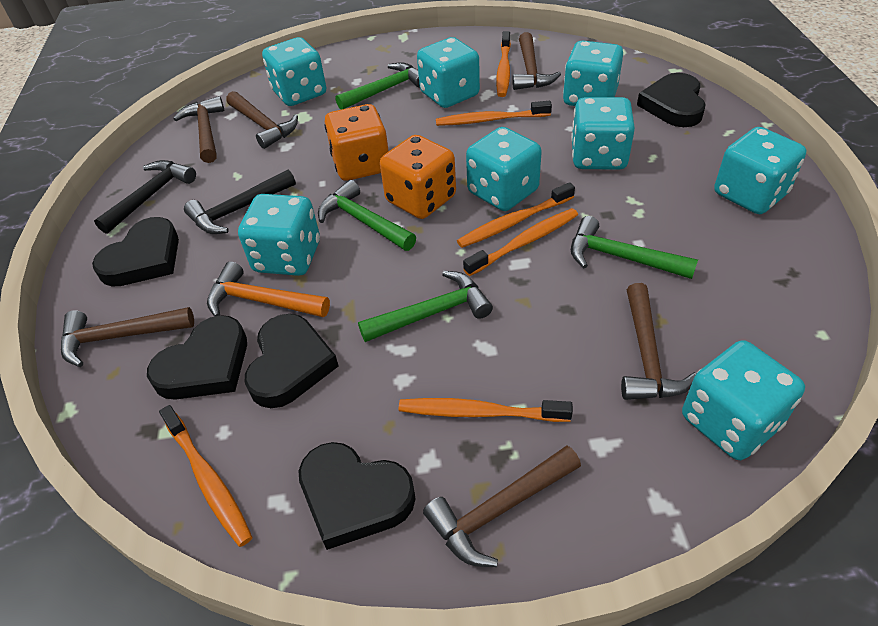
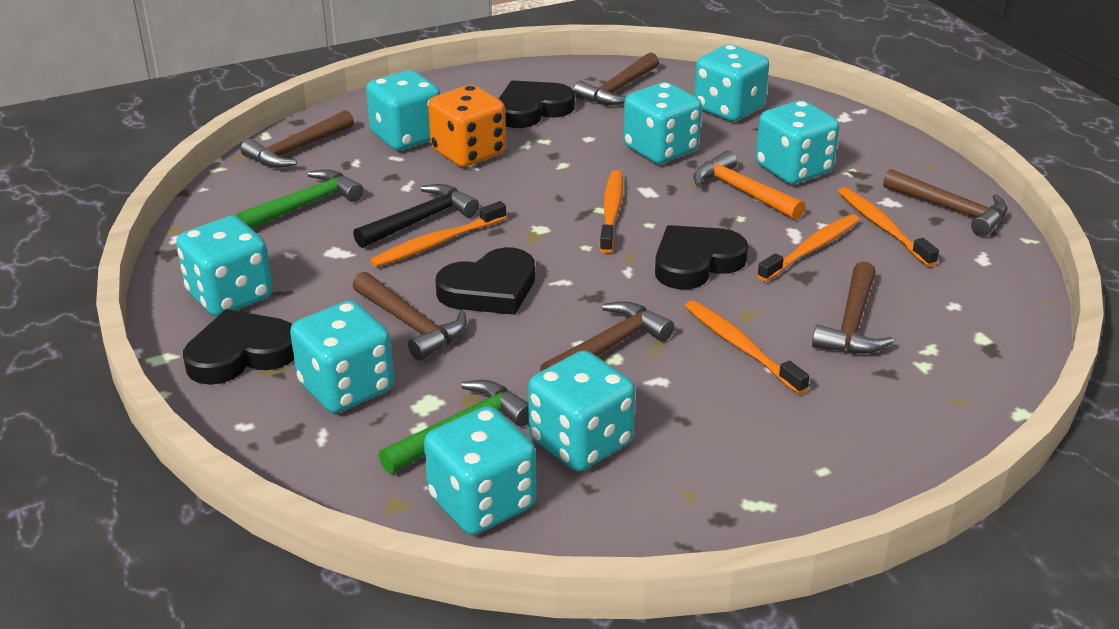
black hammer: [94,160,196,234] [184,170,296,234] = 2 -> [353,184,479,248] = 1
black heart: [92,217,179,287] [147,315,247,400] [244,314,338,408] [298,442,416,550] [637,73,706,127] = 5 -> [183,309,294,385] [435,247,535,315] [499,80,575,128] [655,225,748,289] = 4
green hammer: [318,180,416,251] [335,62,420,110] [358,271,493,342] [571,216,698,279] = 4 -> [236,169,364,229] [378,380,529,474] = 2
orange dice: [324,104,389,181] [380,135,456,219] = 2 -> [428,85,506,167] = 1
orange toothbrush: [159,405,253,547] [399,398,573,422] [436,101,552,126] [457,182,575,248] [463,208,578,276] [496,31,511,97] = 6 -> [370,201,507,267] [599,170,623,253] [685,300,810,394] [757,214,859,282] [838,187,939,267] = 5

